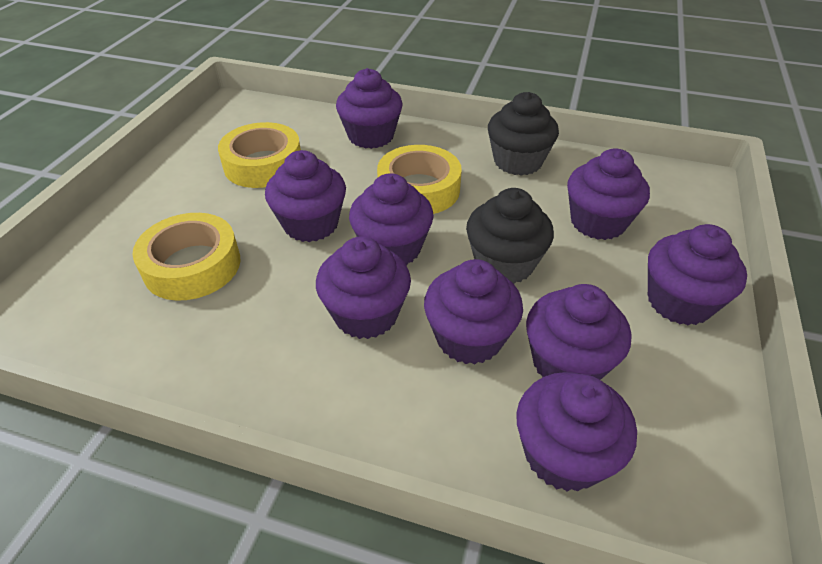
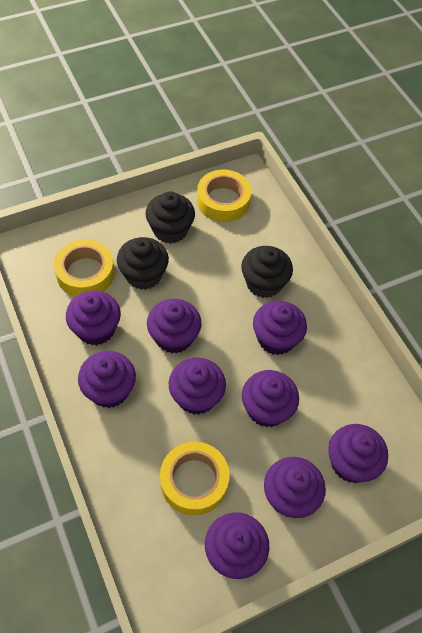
black cupcake: [466,188,554,284] [488,92,559,176] = 2 -> [117,237,169,290] [145,192,195,244] [241,246,293,298] = 3

